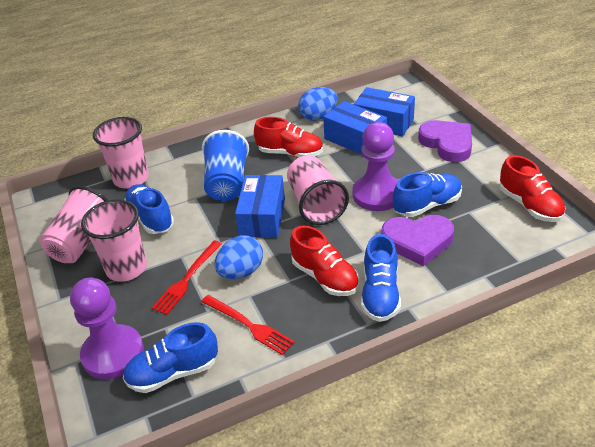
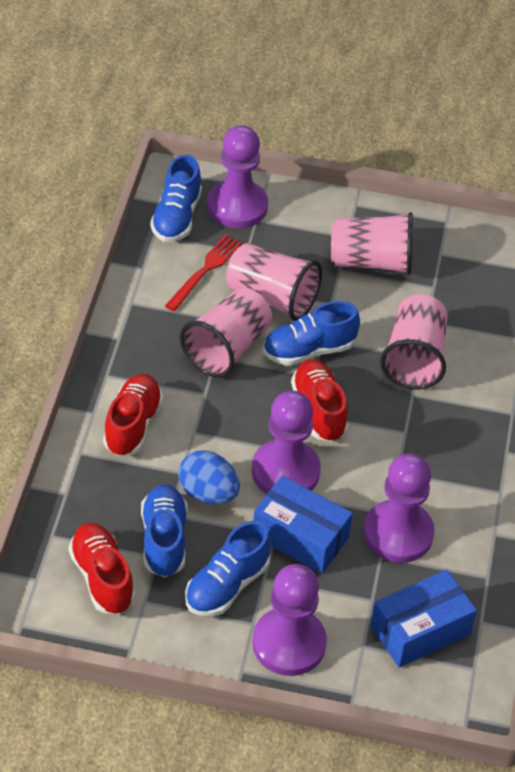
blue box: [235,175,285,238] [323,101,387,155] [354,87,415,137] = 3 -> [253,476,353,573] [371,570,477,667] = 2
blue cup: [202,130,249,201] = 1 -> none = 0
blue egg: [215,235,263,279] [298,87,337,121] = 2 -> [178,450,240,504] = 1
purple heart: [381,215,454,266] [418,120,472,162] = 2 -> none = 0
purple pawn: [70,278,144,380] [352,122,398,211] = 2 -> [207,125,268,228] [251,391,321,494] [252,564,327,676] [363,454,435,563] = 4
red fork: [152,240,222,315] [201,295,295,355] = 2 -> [165,235,242,311] = 1

